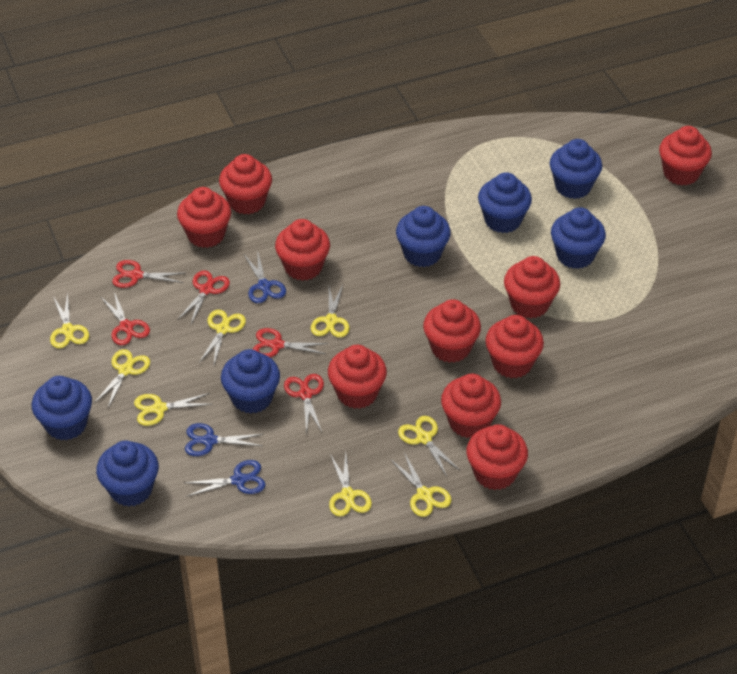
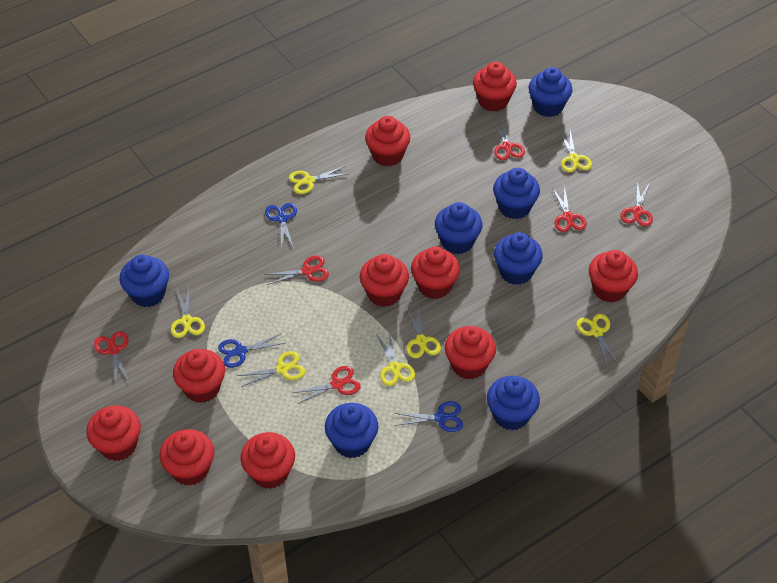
red scissors: [100,292,150,345] [112,260,184,288] [177,271,230,324] [253,328,329,357] [284,374,324,435] = 5 -> [94,331,130,386] [264,255,329,285] [293,366,361,404] [492,118,525,160] [552,185,587,232] [620,181,653,227] = 6
yellow scissors: [50,292,89,349] [94,349,150,408] [134,393,212,426] [199,310,246,364] [311,285,349,338] [329,453,372,517] [390,452,452,517] [398,416,461,476] = 8 -> [171,287,205,338] [237,351,305,387] [289,166,349,194] [377,332,415,386] [405,307,441,359] [559,131,592,172] [576,314,620,367] = 7

